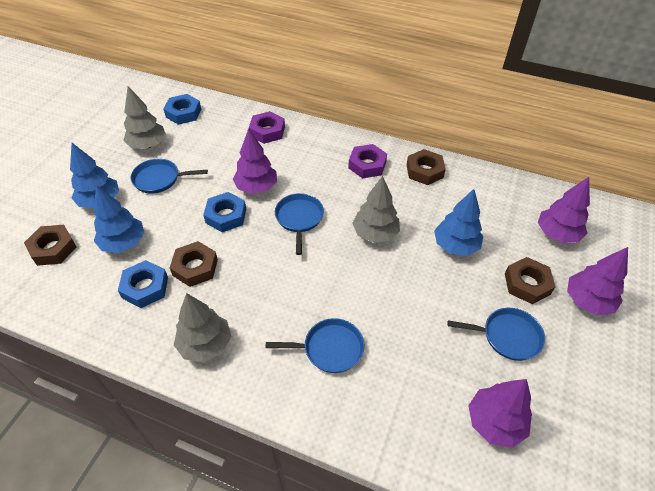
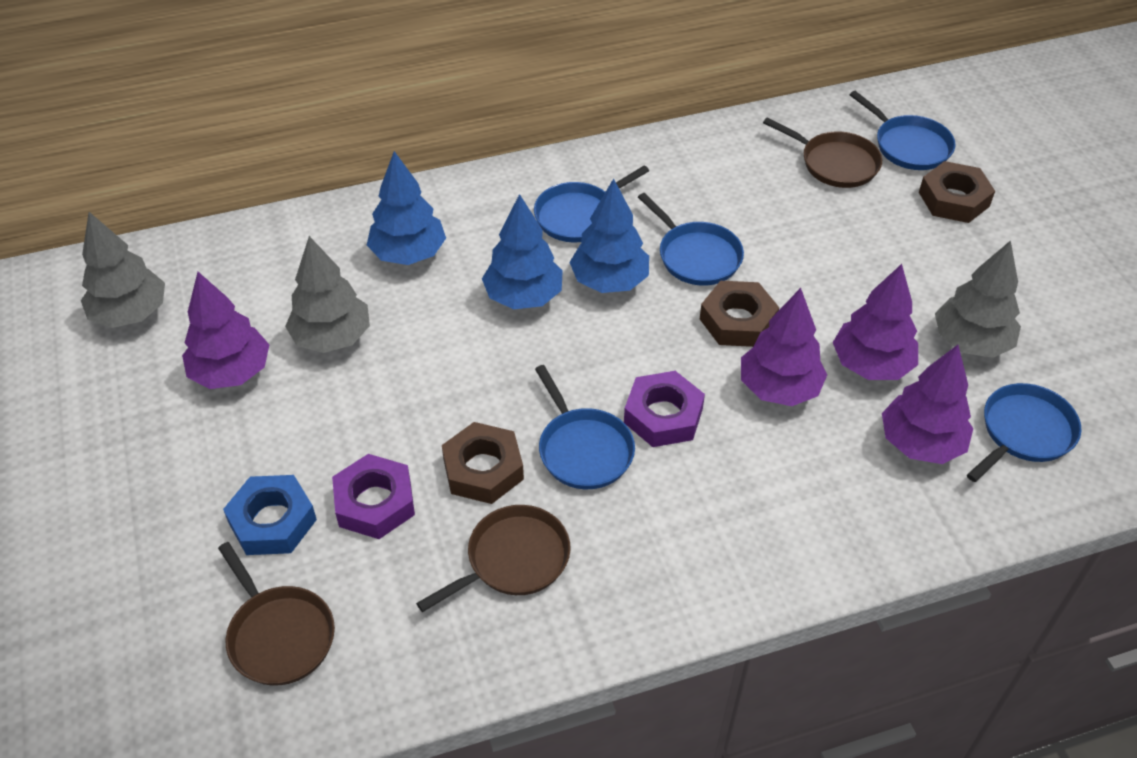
blue nut: [118,260,168,308] [164,94,201,125] [203,192,246,232] = 3 -> [223,475,317,555] = 1
blue pan: [131,158,208,194] [266,318,364,373] [275,193,324,255] [447,308,545,361] = 4 -> [534,166,649,242] [535,365,635,489] [638,193,744,286] [850,91,956,170] [967,383,1082,482] = 5
brown nut: [24,225,76,266] [170,241,218,287] [407,149,446,185] [505,257,555,304] = 4 -> [442,422,524,504] [700,281,779,347] [919,161,995,223] = 3
brown pan: none = 0 -> [218,542,335,686] [416,505,571,612] [763,117,882,188] = 3

